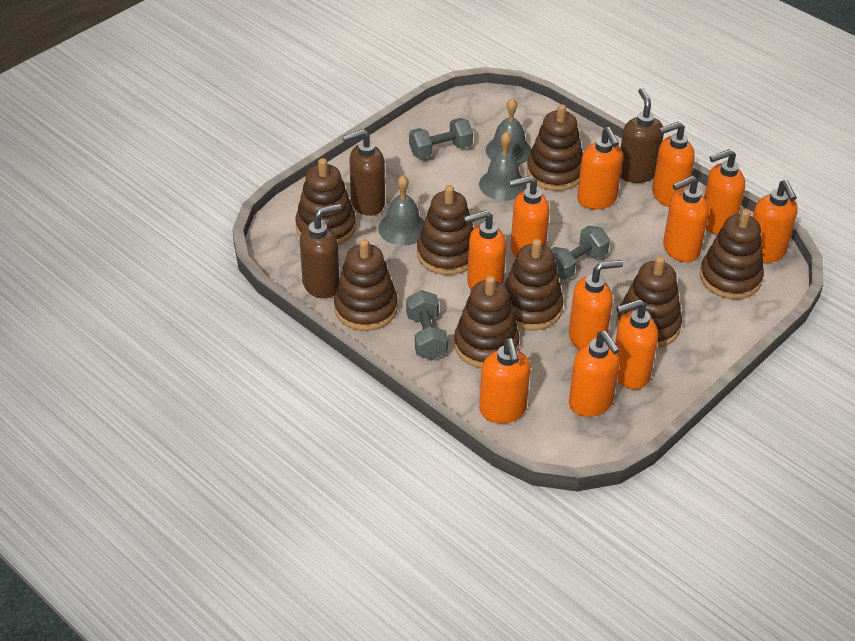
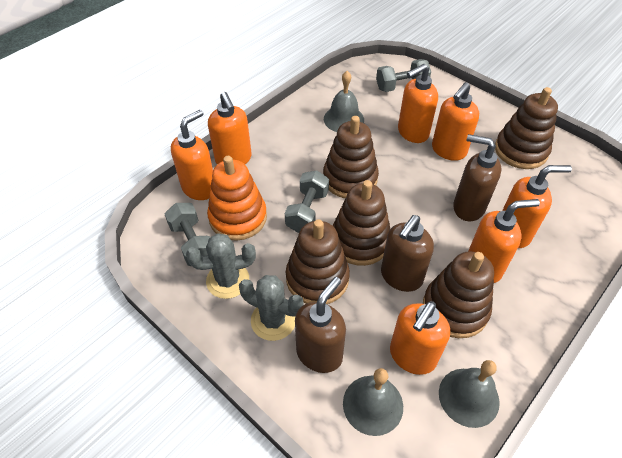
brown stacking toy: [295,158,356,245] [334,239,398,331] [417,185,474,275] [454,276,520,368] [504,239,564,330] [527,104,583,191] [616,256,682,348] [700,209,764,299] = 8 -> [286,219,350,304] [323,116,379,198] [332,180,390,266] [423,251,494,338] [495,87,558,169] = 5
grey cactus: none = 0 -> [186,233,256,299] [239,275,304,341] = 2
orange soap dispenser: [464,210,506,290] [479,338,531,423] [509,176,549,258] [569,260,623,350] [569,331,620,417] [577,127,623,209] [615,299,658,389] [652,121,695,207] [663,176,709,262] [704,149,745,235] [753,180,798,263] = 11 -> [171,110,213,200] [208,92,252,164] [390,301,450,375] [398,64,438,143] [432,82,479,161] [468,199,540,283] [502,165,572,248] = 7
orange stacking toy: none = 0 -> [207,156,267,241] = 1

